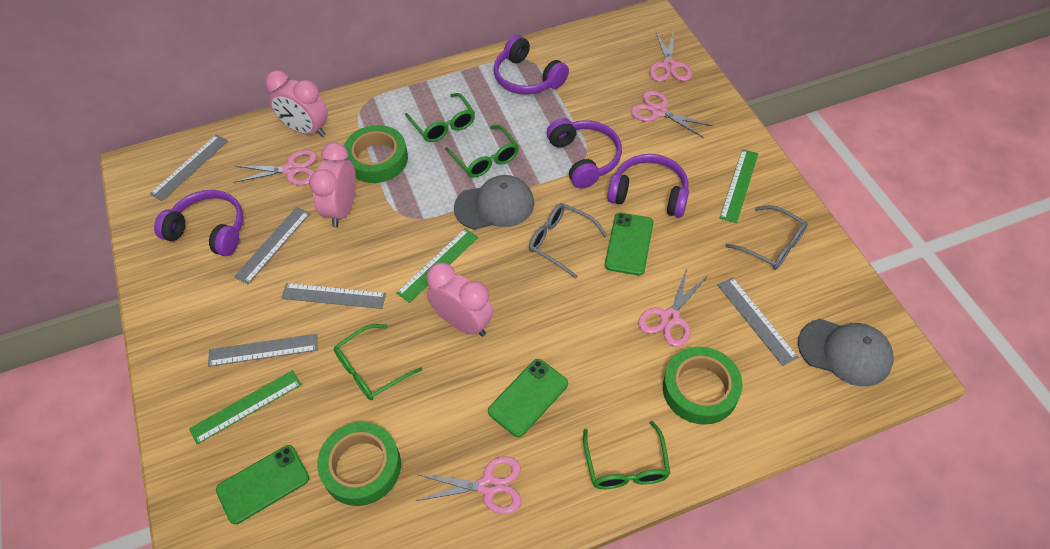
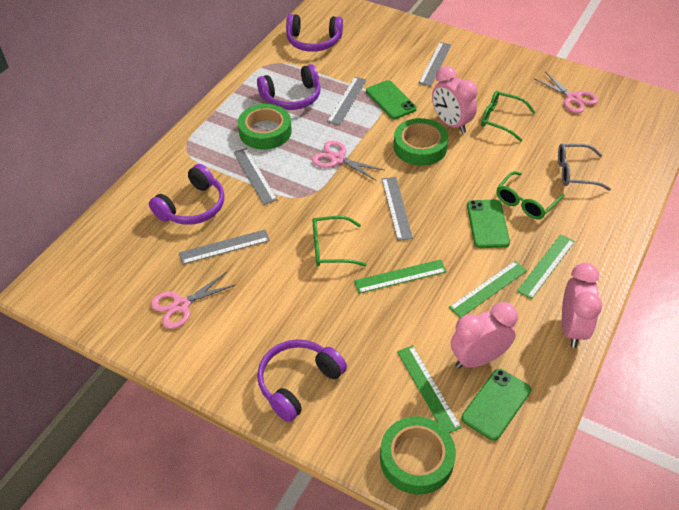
green glasses: [334,324,423,400] [405,93,475,142] [445,125,519,178] [583,421,670,489] = 4 -> [313,216,367,266] [481,90,536,141] [497,171,565,219] = 3
green ruler: [189,370,301,444] [396,228,478,303] [720,149,758,223] = 3 -> [354,259,447,294] [397,345,462,433] [449,261,527,318] [517,234,575,299] = 4
grey cap: [454,175,534,230] [798,319,894,387] = 2 -> none = 0
grey glasses: [529,203,607,279] [725,205,808,270] = 2 -> [558,144,611,191] = 1
pink scissors: [233,150,317,186] [416,456,521,514] [631,90,712,137] [638,268,708,347] [649,31,692,82] = 5 -> [151,272,235,329] [312,141,384,181] [535,71,598,113] = 3

